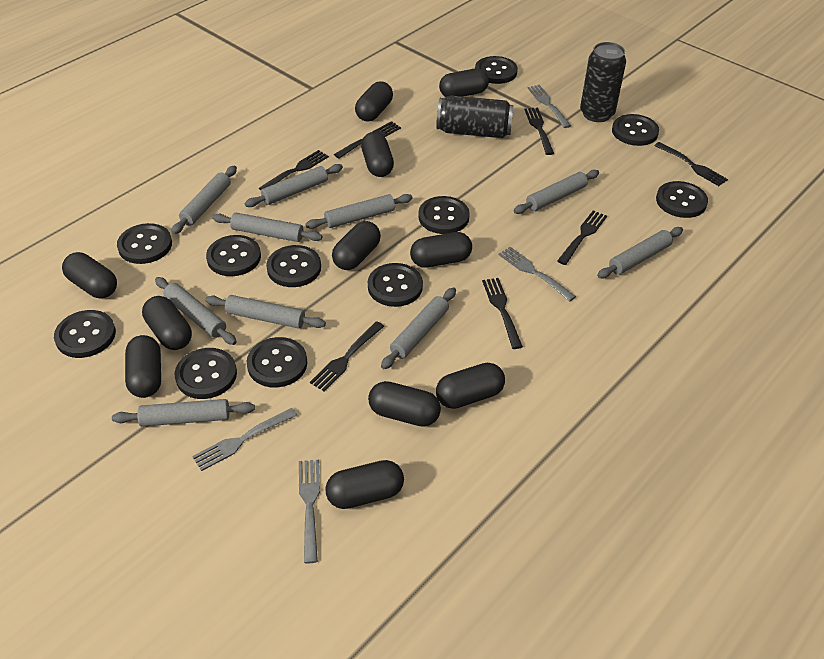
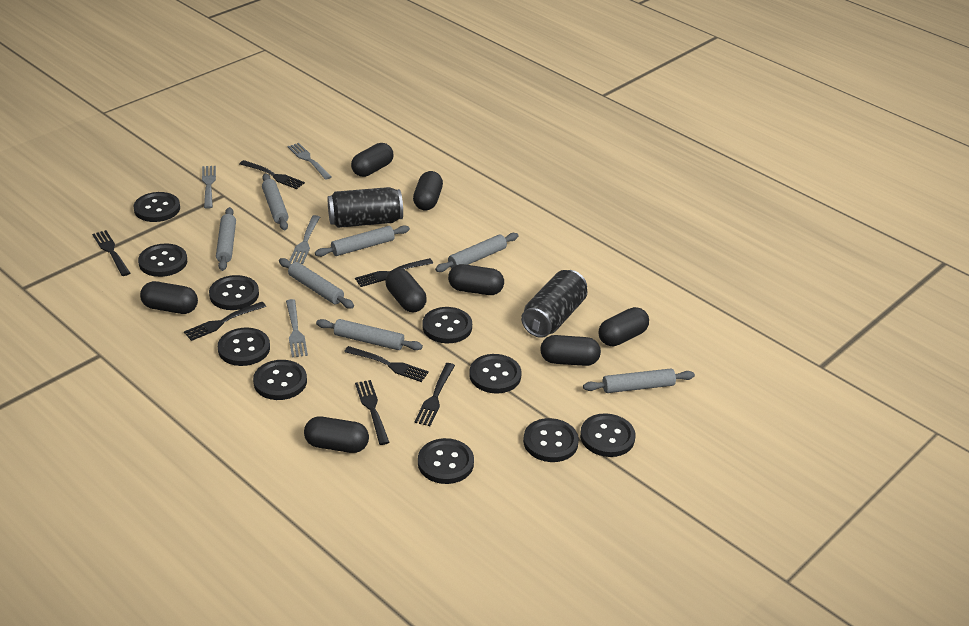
black button: [54,310,116,358] [117,223,172,264] [175,348,237,399] [206,235,261,276] [247,337,307,388] [266,245,321,287] [368,263,423,307] [418,196,470,234] [475,56,518,84] [612,114,659,146] [656,181,708,218] = 11 -> [134,192,180,222] [138,243,187,277] [209,275,259,310] [218,327,270,366] [253,360,307,400] [418,438,474,484] [422,307,472,343] [469,354,522,393] [523,418,579,462] [580,413,635,457] = 10
black capsule: [62,252,117,298] [125,335,161,398] [142,296,192,350] [325,460,404,509] [332,221,381,270] [355,81,393,122] [361,132,394,177] [368,381,441,427] [410,232,472,268] [436,363,505,409] [439,68,489,97] = 11 -> [140,281,198,314] [304,417,369,453] [351,143,393,177] [386,268,427,312] [413,171,443,210] [448,264,504,295] [540,335,601,366] [599,307,649,346] = 8
grey rolling pin: [112,399,255,427] [155,277,237,345] [171,166,237,234] [205,295,326,329] [212,213,322,242] [245,164,343,207] [306,194,413,229] [381,287,456,369] [514,170,599,214] [597,227,683,278] = 10 -> [216,207,236,271] [262,174,288,230] [279,258,354,309] [315,225,410,257] [316,319,423,350] [435,233,519,272] [583,368,695,393] = 7

